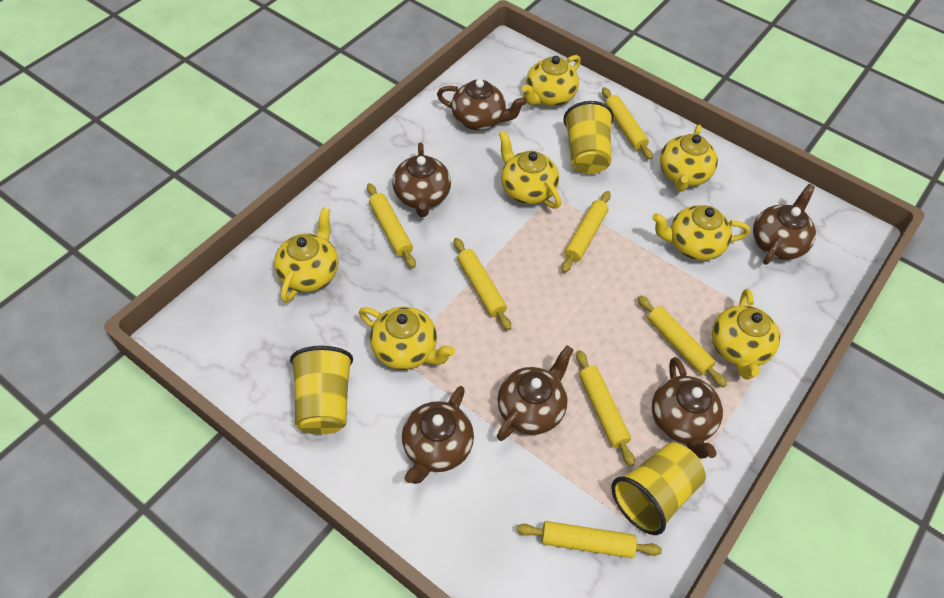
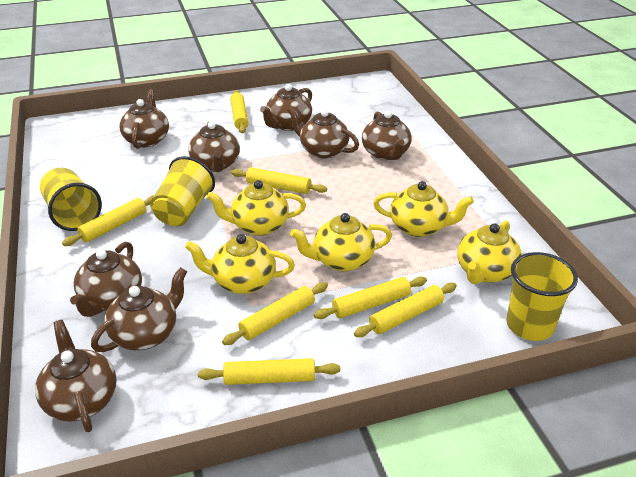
brown teapot: [392,143,451,217] [402,386,474,484] [437,79,527,130] [497,346,573,441] [652,357,723,459] [753,184,816,265] = 6 -> [35,320,117,432] [70,242,142,317] [91,267,187,352] [119,89,169,149] [189,121,240,172] [260,84,312,131] [288,107,359,159] [362,111,411,160] = 8
yellow teapot: [274,207,338,303] [359,307,455,370] [499,131,561,209] [522,55,581,106] [652,205,750,261] [660,125,718,192] [712,289,780,380] = 7 -> [185,234,295,294] [207,180,306,236] [290,213,392,271] [373,181,474,237] [457,221,522,284] = 5

